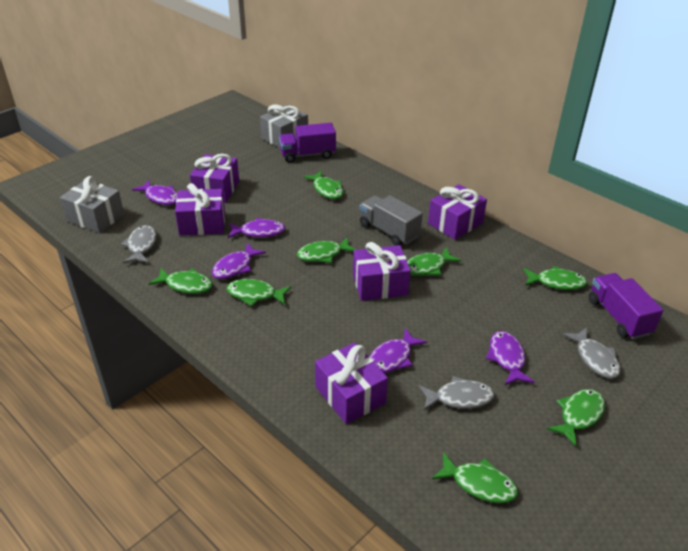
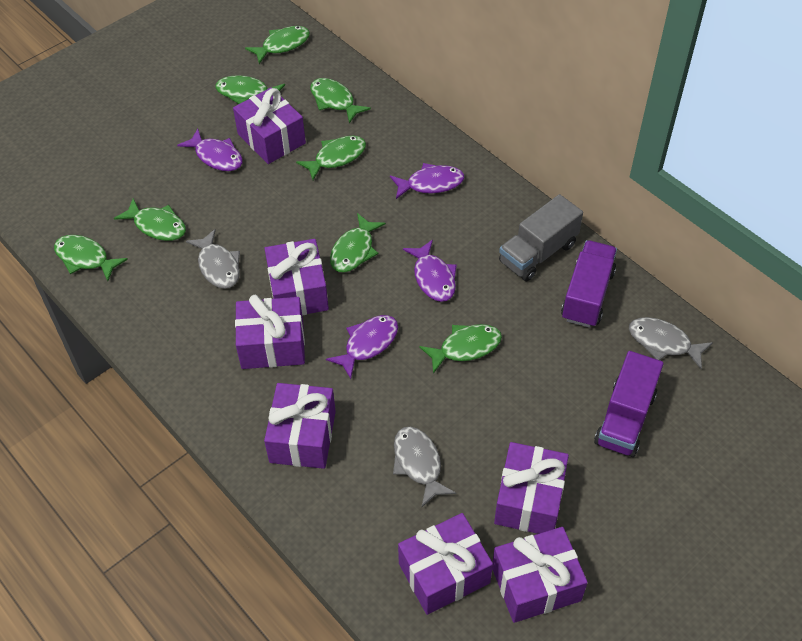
grey gift: [60,176,124,233] [260,105,308,148] = 2 -> none = 0
purple fish: [132,180,178,205] [212,243,266,279] [228,218,286,238] [369,328,427,373] [486,331,534,385] = 5 -> [177,128,243,171] [326,315,398,379] [390,163,464,199] [403,240,457,302] = 4
purple gift: [175,183,225,236] [190,154,239,203] [315,343,388,424] [353,242,411,301] [428,184,487,240] = 5 -> [233,88,306,164] [235,295,305,369] [264,239,329,316] [264,383,336,469] [398,513,493,615] [492,527,588,623] [494,442,569,534] = 7

